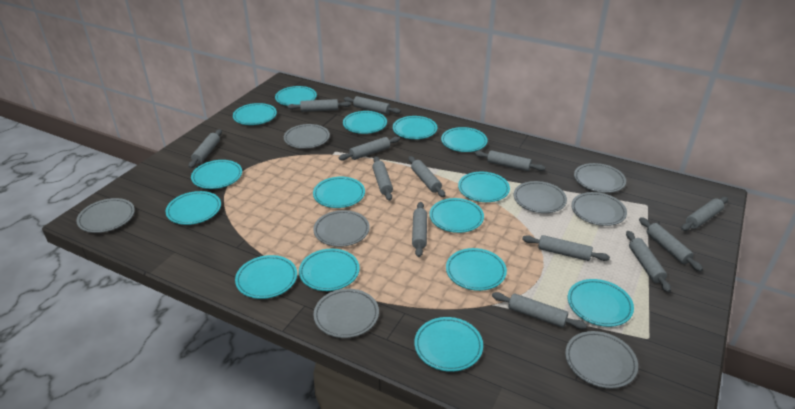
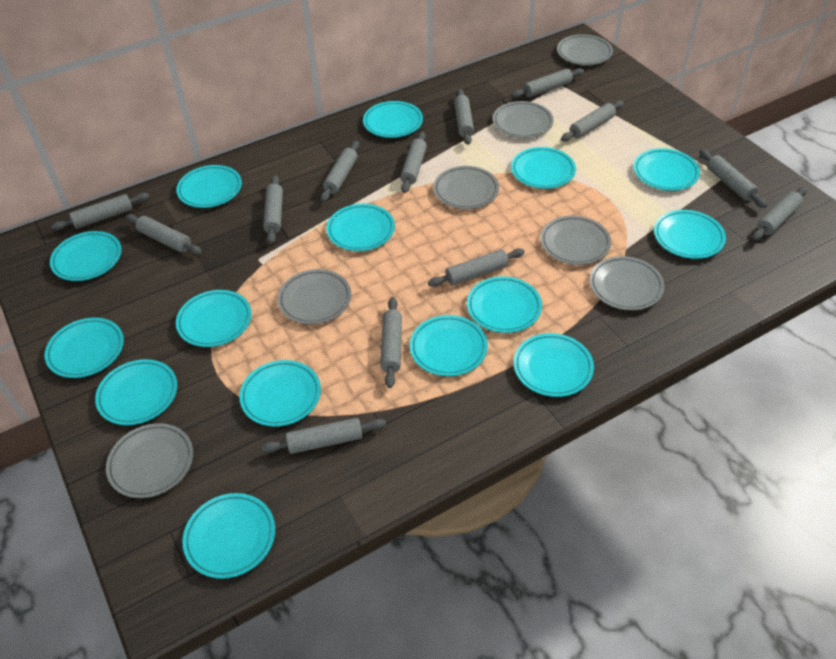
grey plate: [76,198,135,233] [284,124,330,149] [313,210,370,247] [313,289,379,338] [514,181,567,213] [565,331,638,389] [571,192,627,226] [574,163,626,193] = 8 -> [106,423,193,498] [277,269,351,324] [433,166,499,209] [493,101,553,138] [540,216,611,265] [557,34,613,65] [589,256,665,310] = 7

